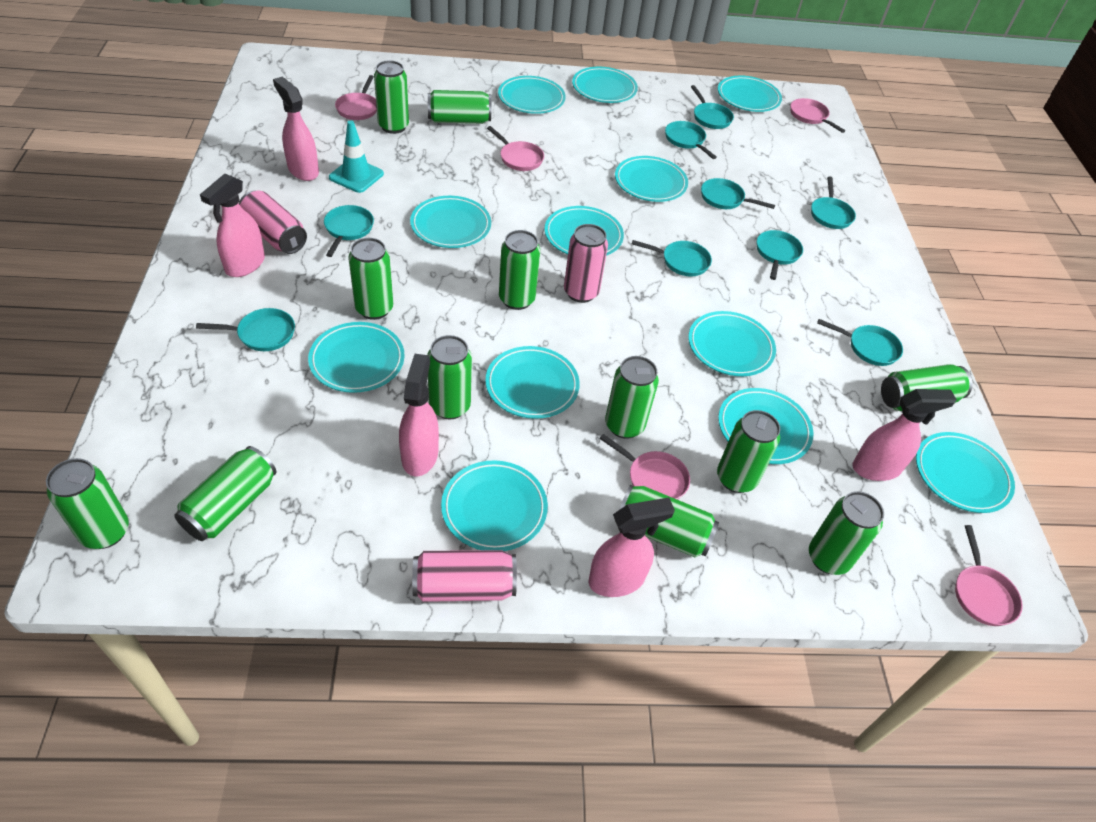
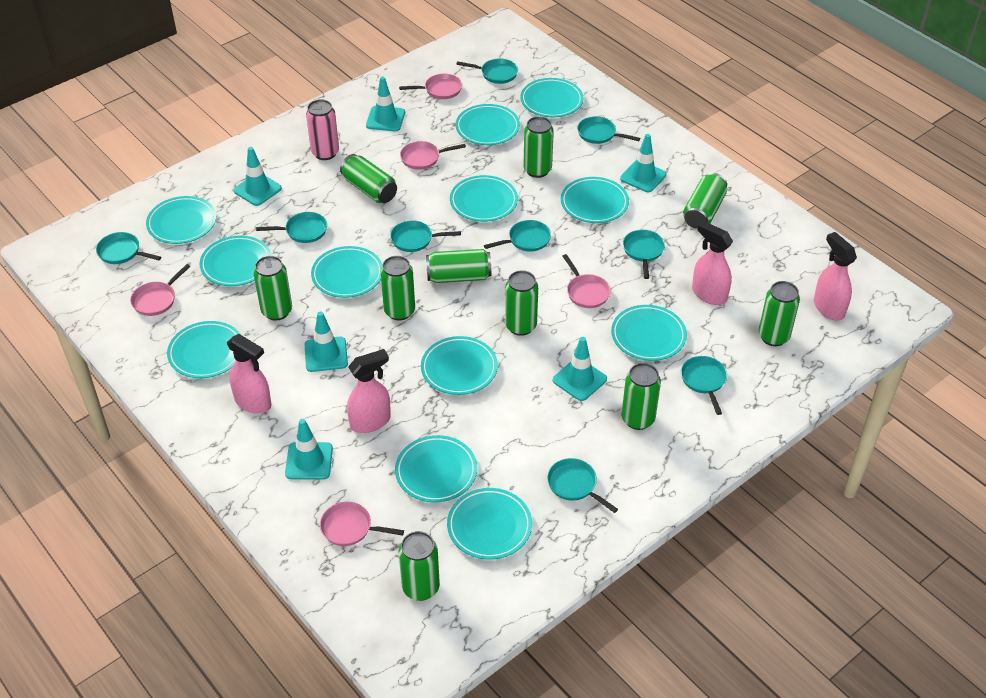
green can: [46,458,129,549] [174,446,276,541] [348,238,393,320] [374,60,409,134] [427,335,472,420] [428,90,491,124] [499,230,540,310] [605,356,659,439] [619,485,719,557] [717,410,780,493] [809,491,884,575] [881,364,972,411] = 12 -> [253,256,292,321] [340,154,397,203] [380,256,415,320] [399,531,440,601] [426,249,491,283] [505,270,538,336] [523,116,554,178] [622,363,661,430] [683,173,727,229] [758,281,800,346] = 10
pink can: [239,191,307,254] [412,550,517,602] [564,224,608,303] = 3 -> [306,99,339,160] = 1
pink spray bottle: [200,173,265,277] [273,77,319,181] [399,354,439,476] [588,498,675,597] [852,389,957,481] = 5 -> [227,334,271,414] [347,349,391,433] [692,221,733,305] [814,232,857,320] = 4
turquoise traffic cone: [329,120,384,193] = 1 -> [234,147,282,206] [285,419,333,480] [304,312,348,372] [366,77,405,131] [553,337,607,401] [620,134,666,192] = 6

